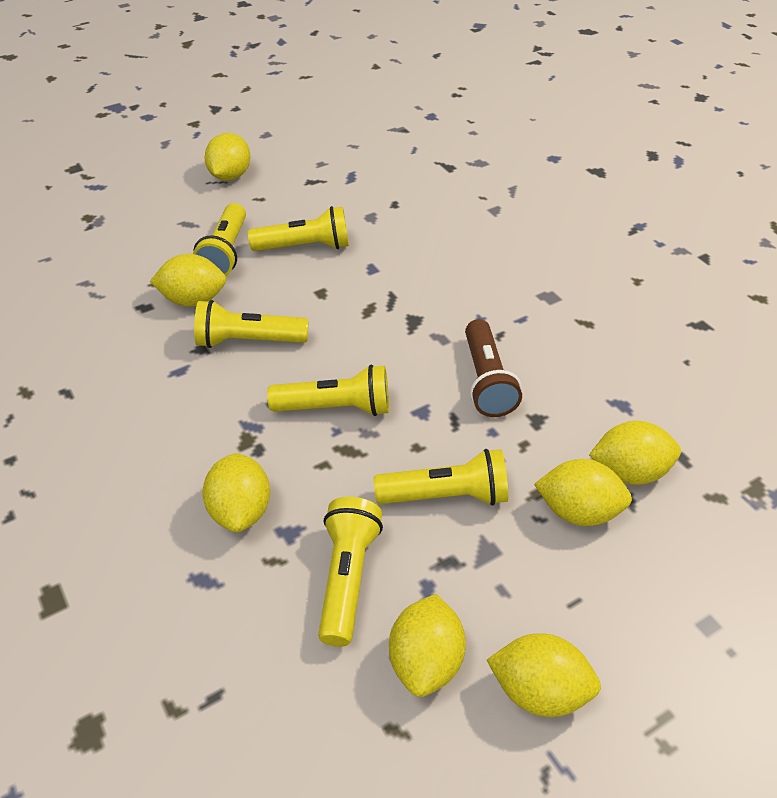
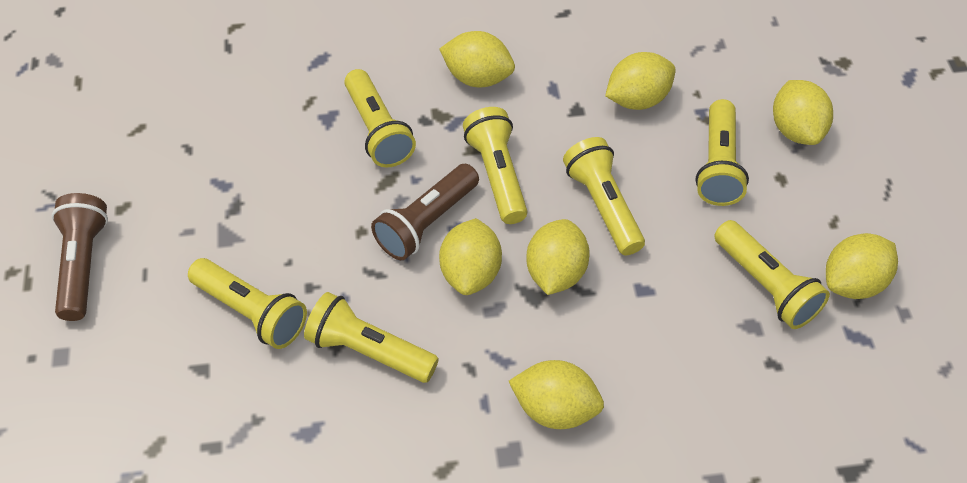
brown flashlight: [465,319,522,417] = 1 -> [52,193,108,321] [371,164,479,260] = 2
yellow flashlight: [193,203,246,276] [194,300,309,348] [248,206,349,251] [267,365,389,416] [318,497,383,647] [374,449,508,506] = 6 -> [188,258,307,349] [304,292,439,383] [344,69,416,168] [463,107,527,224] [563,137,645,256] [695,99,749,206] [714,220,830,329] = 7

